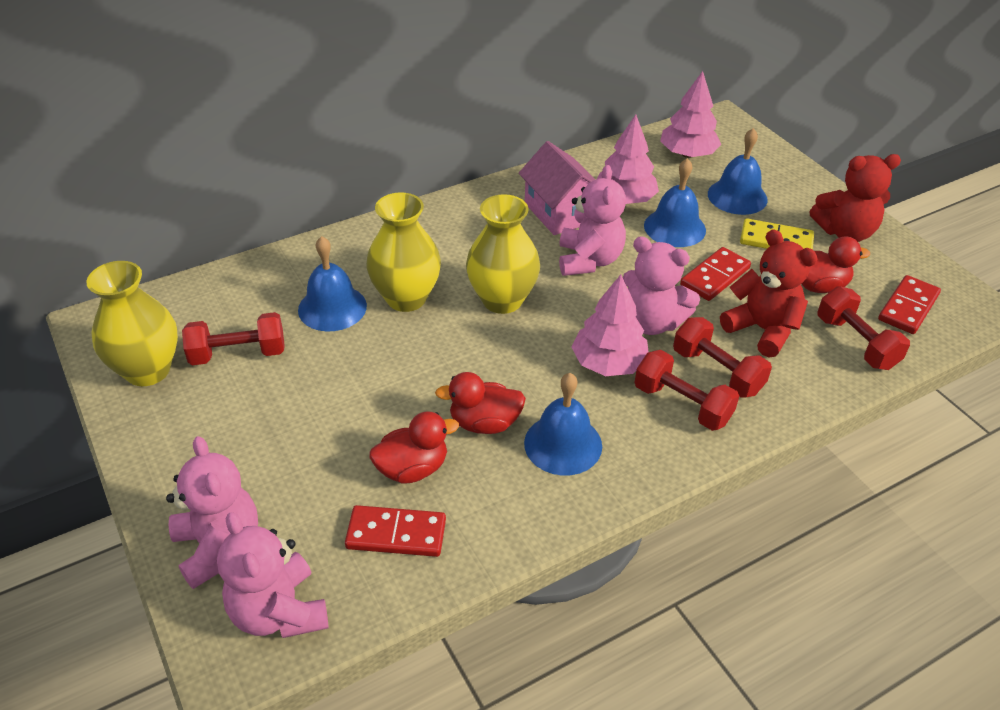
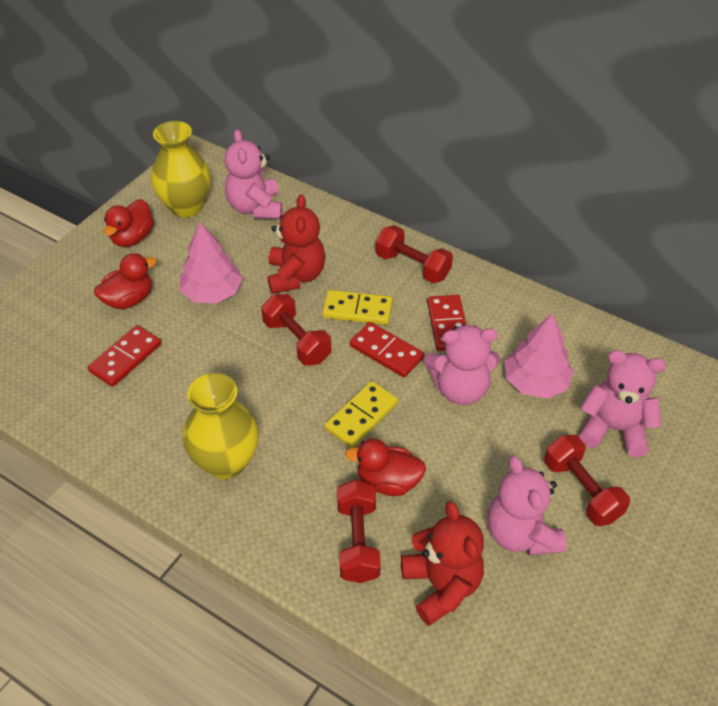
blue bell: [298,236,367,331] [524,373,602,476] [644,158,706,247] [708,128,768,215] = 4 -> none = 0
pink house: [519,141,596,235] = 1 -> none = 0
pink tree: [572,275,648,376] [597,114,659,204] [660,71,721,158] = 3 -> [180,222,243,303] [505,313,574,399] = 2
yellow domino: [740,218,814,250] = 1 -> [322,290,393,325] [325,381,398,447] = 2
yellow vase: [86,261,178,386] [366,192,441,312] [466,194,540,314] = 3 -> [151,121,211,217] [183,373,259,479] = 2

